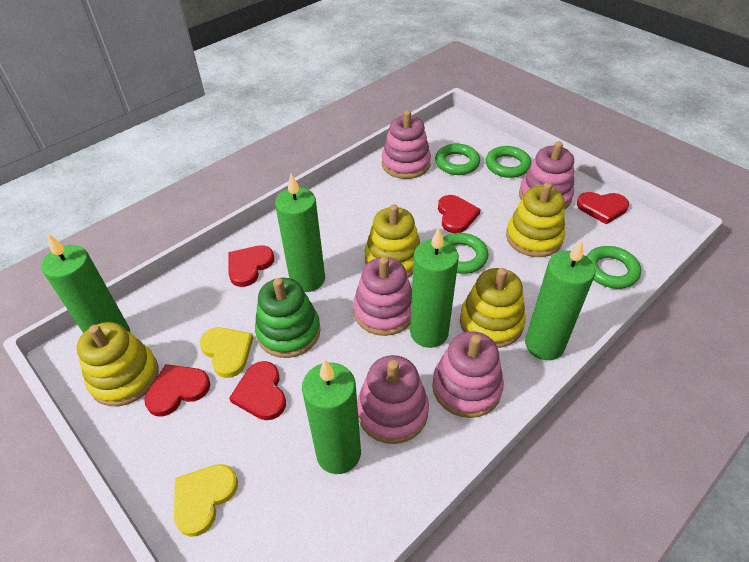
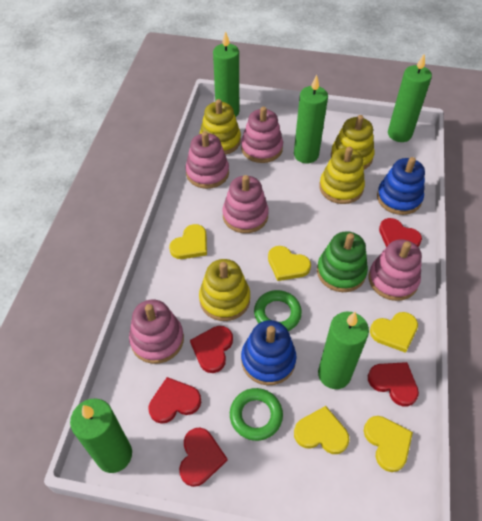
blue stacking toy: none = 0 -> [241,320,296,385] [377,157,425,215] = 2
green ring: [435,144,480,175] [443,233,488,274] [486,146,531,178] [586,246,641,289] = 4 -> [230,388,283,441] [254,290,302,331] = 2
yellow heart: [174,464,238,537] [200,327,253,378] = 2 -> [169,224,207,259] [268,246,311,281] [294,406,350,454] [364,416,413,472] [370,312,418,353] = 5

